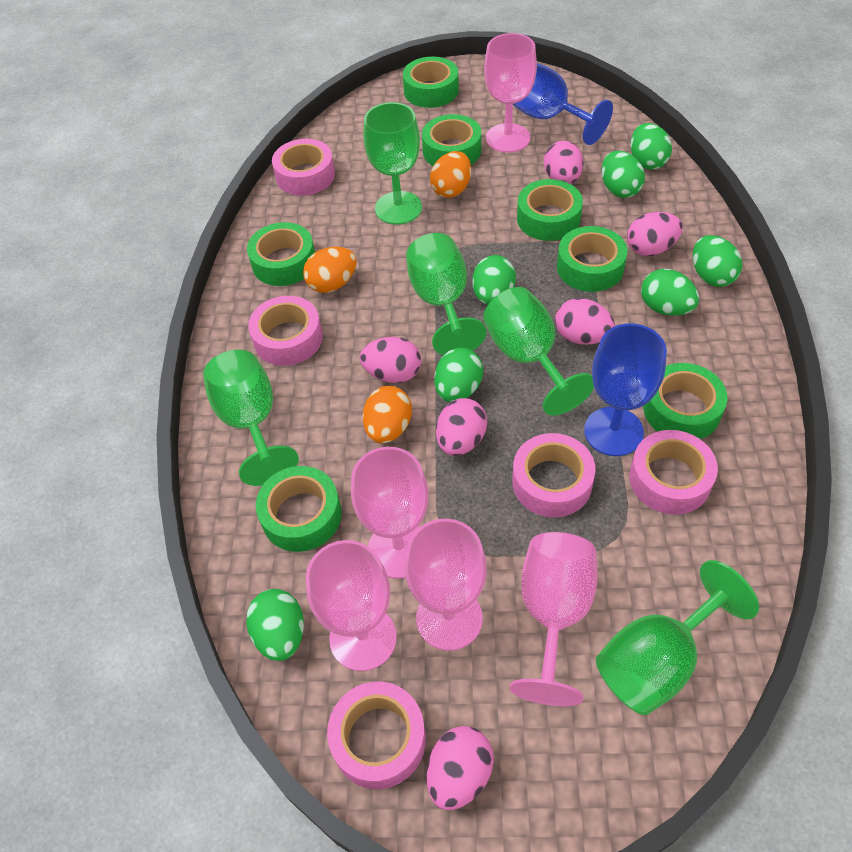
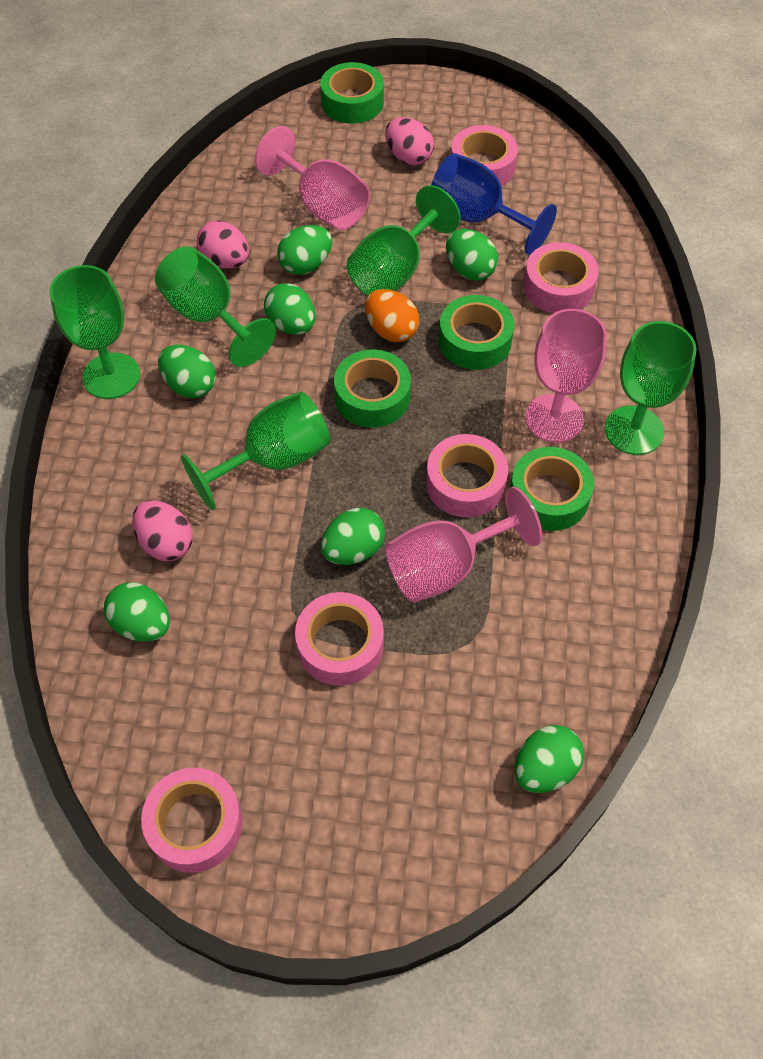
blue goblet: [513,63,613,145] [584,323,667,456] = 2 -> [431,153,557,255] = 1
green tape: [247,222,315,286] [256,466,342,552] [403,57,459,108] [422,114,481,166] [517,179,583,241] [557,226,627,292] [643,363,727,439] = 7 -> [320,62,384,124] [334,349,411,428] [439,295,514,370] [510,447,594,531] = 4
orange egg: [303,247,356,293] [363,386,412,443] [430,151,471,198] = 3 -> [365,289,419,342] = 1
pink egg: [360,337,421,383] [427,726,494,810] [436,398,487,456] [544,141,583,184] [555,298,615,345] [627,212,683,256] = 6 -> [132,500,193,561] [197,220,249,269] [385,117,434,166] = 3
pink goblet: [306,540,397,671] [351,447,429,579] [405,519,487,651] [484,33,537,153] [510,532,598,706] = 5 -> [255,126,370,230] [385,487,542,603] [525,309,607,443] = 3

